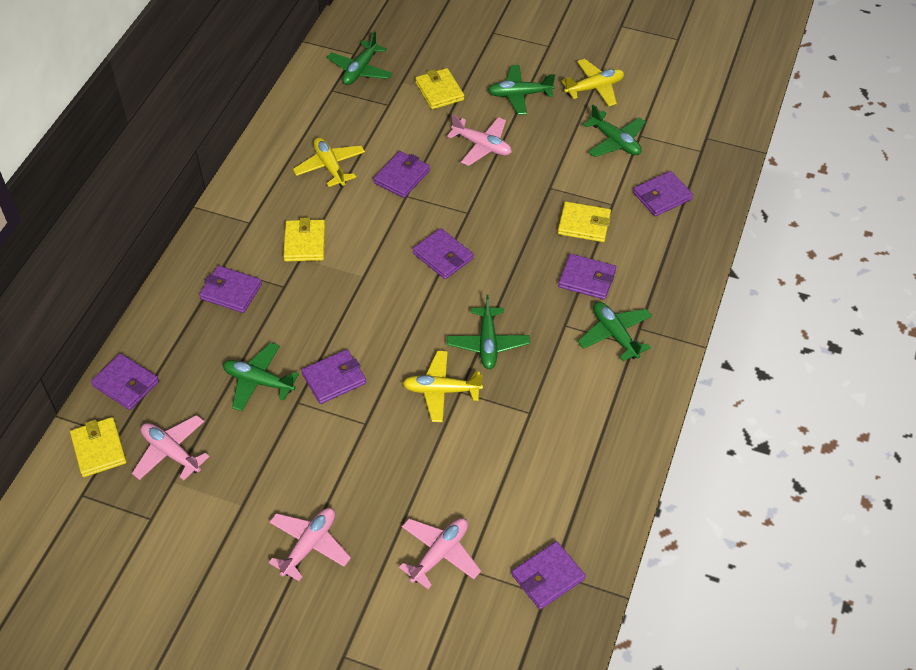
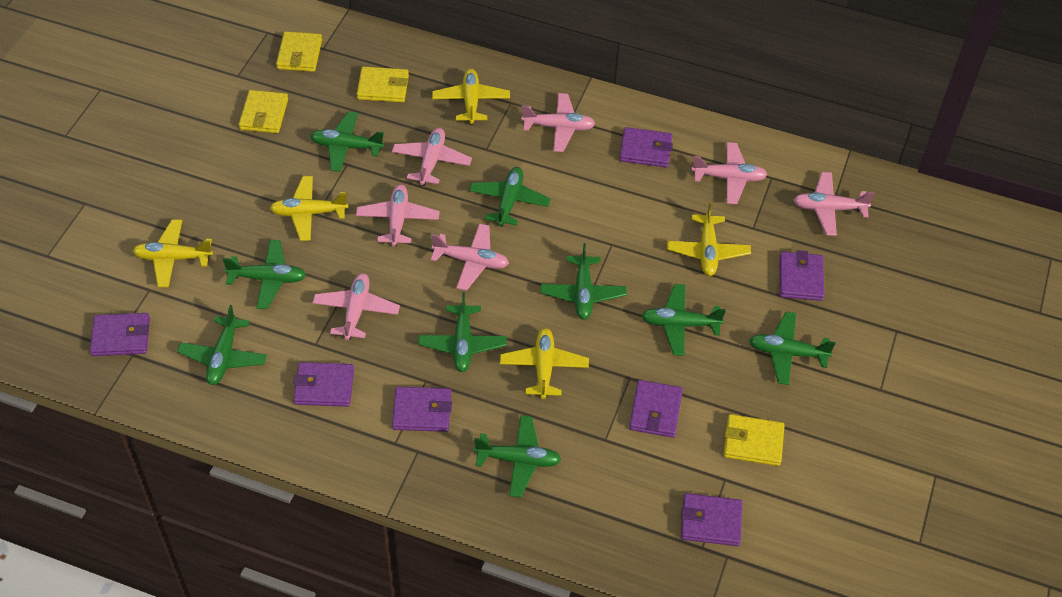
green plane: [223,343,299,411] [327,31,392,85] [447,295,530,369] [488,65,555,115] [578,302,652,361] [583,105,646,157] = 6 -> [177,305,267,385] [223,240,306,309] [310,111,384,172] [418,292,507,372] [469,167,551,227] [474,415,562,497] [541,243,627,320] [641,284,726,356] [749,312,836,385] = 9
pink plane: [132,415,210,481] [269,508,351,581] [399,518,481,589] [447,114,512,166] = 4 -> [312,273,400,340] [356,184,440,247] [392,128,472,186] [431,223,509,291] [521,93,595,152] [691,142,768,204] [793,172,874,236] = 7
purple wallet: [91,353,159,410] [199,266,262,313] [301,349,366,404] [373,151,430,198] [412,228,473,279] [512,541,586,610] [558,254,616,300] [633,171,693,216] = 8 -> [90,313,150,356] [293,362,354,407] [392,387,452,432] [619,127,673,167] [629,380,683,438] [681,493,742,546] [779,250,824,301] = 7
yellow plane: [293,137,365,187] [402,351,483,422] [561,59,624,106] = 3 -> [133,219,213,287] [270,176,348,241] [432,69,510,125] [500,328,589,399] [667,202,751,276] = 5

